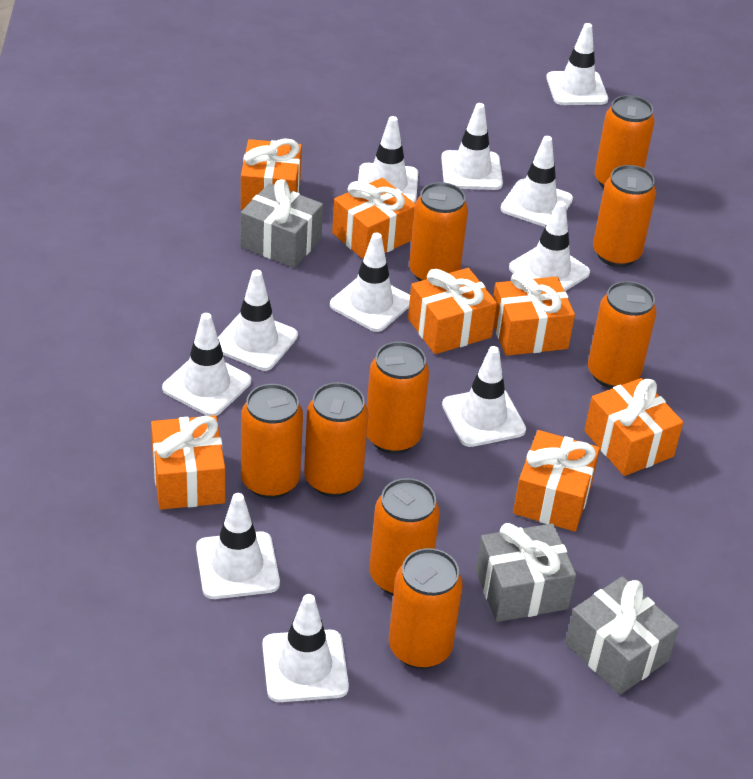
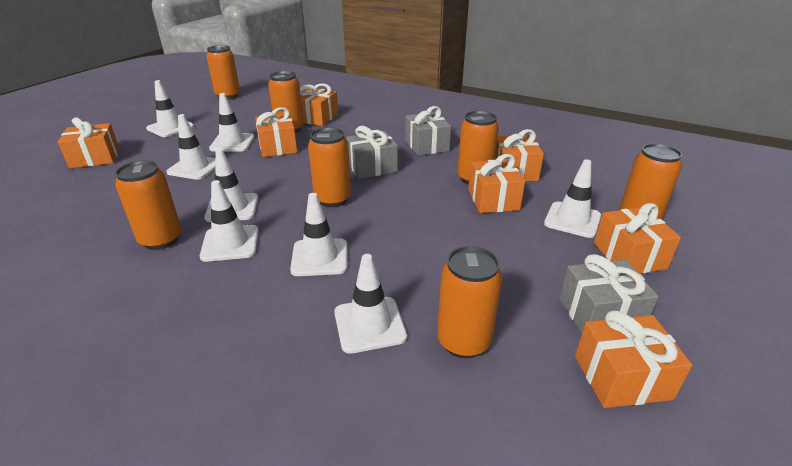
orange can: [241,384,303,499] [304,382,369,497] [367,342,429,454] [369,478,440,595] [389,548,463,669] [409,182,468,281] [588,281,657,389] [593,165,656,267] [595,95,655,188] = 9 -> [115,160,181,250] [206,45,240,99] [268,71,304,133] [308,127,351,207] [437,246,502,358] [457,111,499,185] [619,143,682,219] = 7
white traffic cone: [162,313,251,416] [196,493,280,599] [218,270,298,371] [262,594,349,702] [330,233,410,332] [358,116,418,203] [441,103,503,190] [442,346,526,447] [500,136,573,227] [509,201,590,291] [546,23,608,105] = 11 -> [146,80,194,137] [166,114,215,180] [200,180,259,262] [204,149,258,222] [209,93,255,151] [290,193,347,276] [334,254,407,354] [544,159,601,238] = 8

